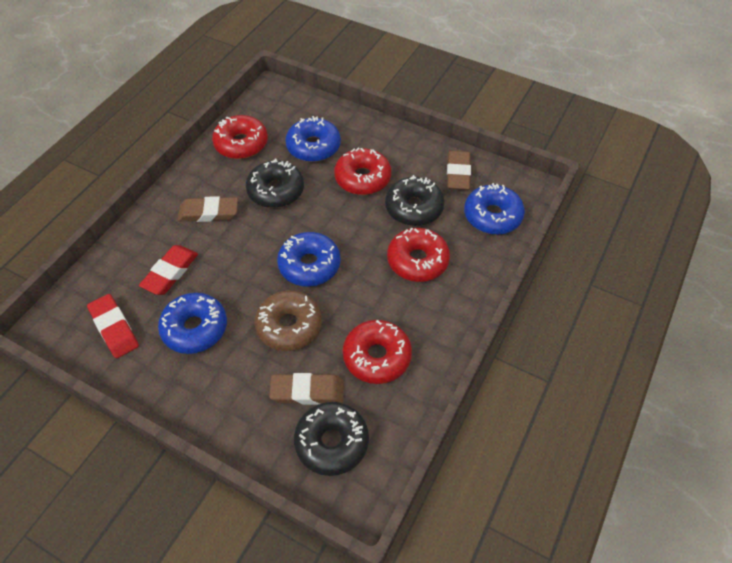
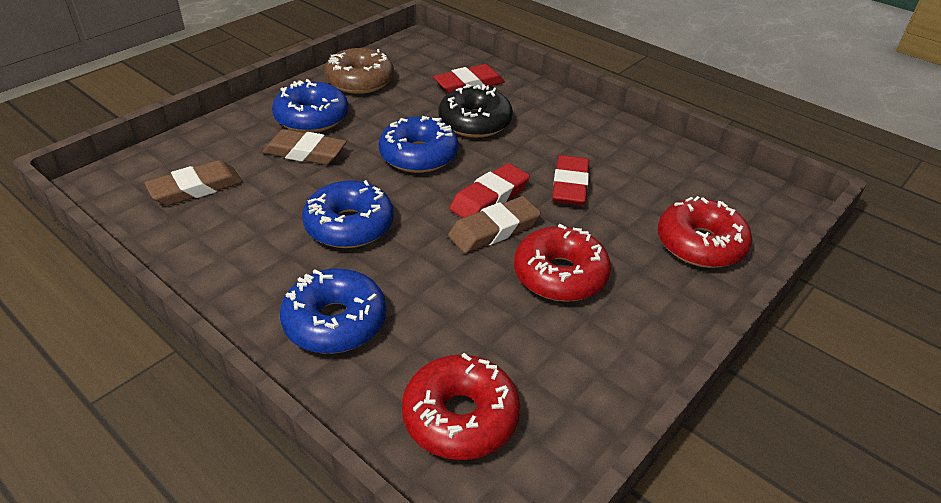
black donut: [246,159,304,208] [294,402,369,476] [385,175,445,226] = 3 -> [438,84,513,138] = 1
red donut: [212,115,268,159] [334,147,391,195] [343,320,412,384] [387,228,450,282] = 4 -> [402,353,520,460] [514,224,611,302] [658,196,752,268] = 3
red eraser: [87,294,139,358] [139,245,198,295] = 2 -> [433,64,505,93] [449,163,530,218] [552,155,589,206] = 3

